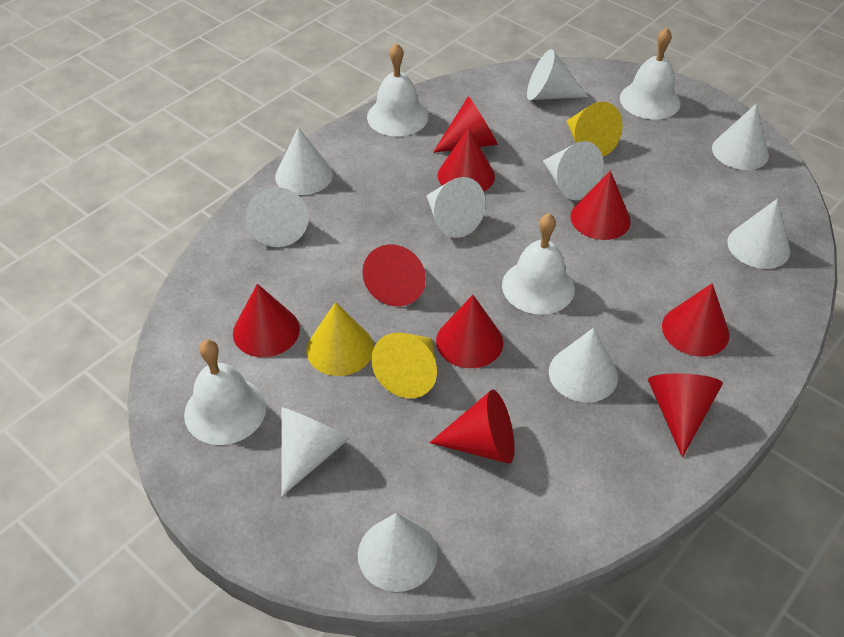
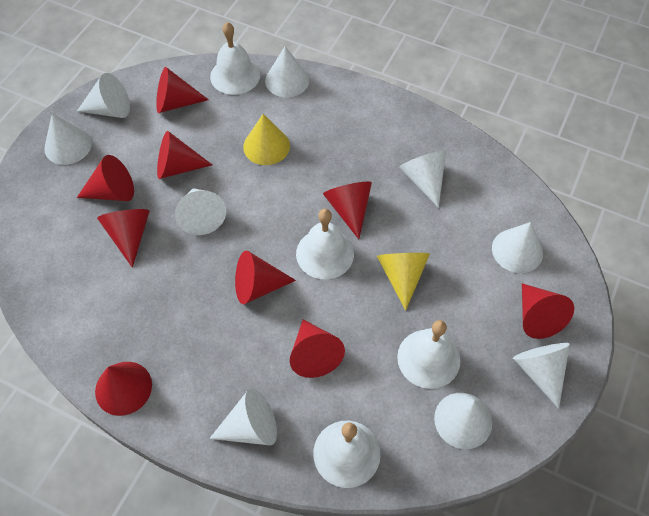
white cone: [245,187,309,247] [275,127,333,195] [281,407,350,496] [358,513,438,592] [426,177,486,238] [527,49,588,100] [543,141,604,200] [549,328,618,403] [712,104,769,170] [727,198,790,269] = 10 -> [44,113,92,165] [77,73,130,118] [175,188,226,235] [209,388,277,445] [265,46,309,97] [399,150,446,208] [434,393,492,449] [492,222,543,273] [513,343,570,409] = 9
yellow cone: [306,302,374,376] [371,332,437,398] [566,101,623,157] = 3 -> [243,114,290,165] [377,253,430,311] = 2

